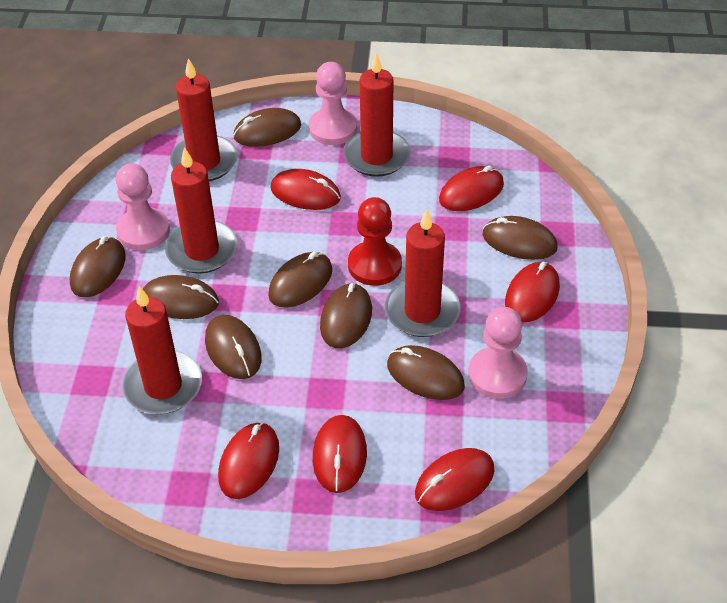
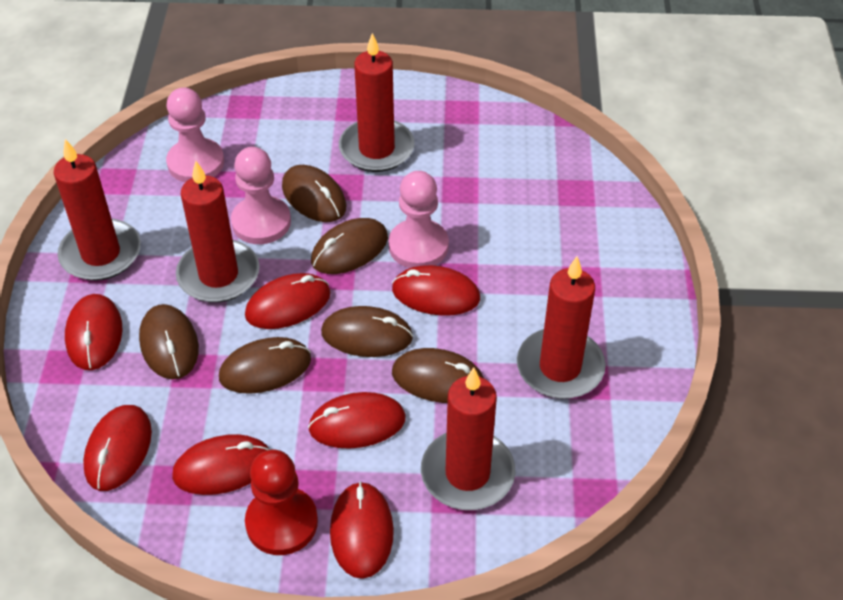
brown mouse: [70,236,126,297] [143,275,219,319] [205,315,262,379] [233,108,301,147] [268,252,332,308] [320,283,372,348] [387,345,465,400] [482,216,558,260] = 8 -> [139,304,199,379] [219,337,311,394] [282,165,346,222] [311,218,388,274] [321,306,413,357] [392,348,484,403] = 6
red mouse: [218,422,279,499] [270,169,341,210] [313,415,367,493] [415,448,495,511] [439,165,504,211] [505,262,560,322] = 6 -> [65,294,123,370] [83,405,152,491] [172,434,269,495] [245,273,331,329] [308,392,406,449] [330,481,394,579] [392,265,480,316] = 7

